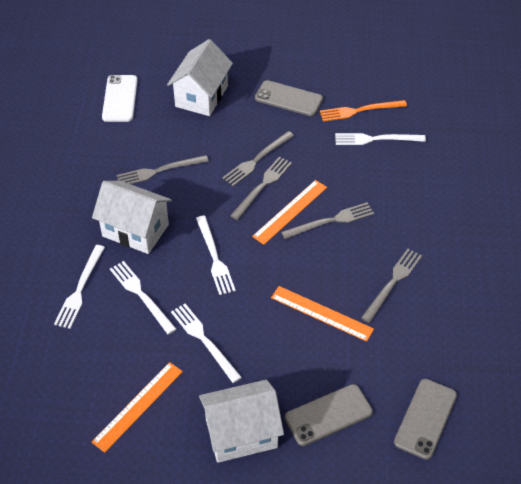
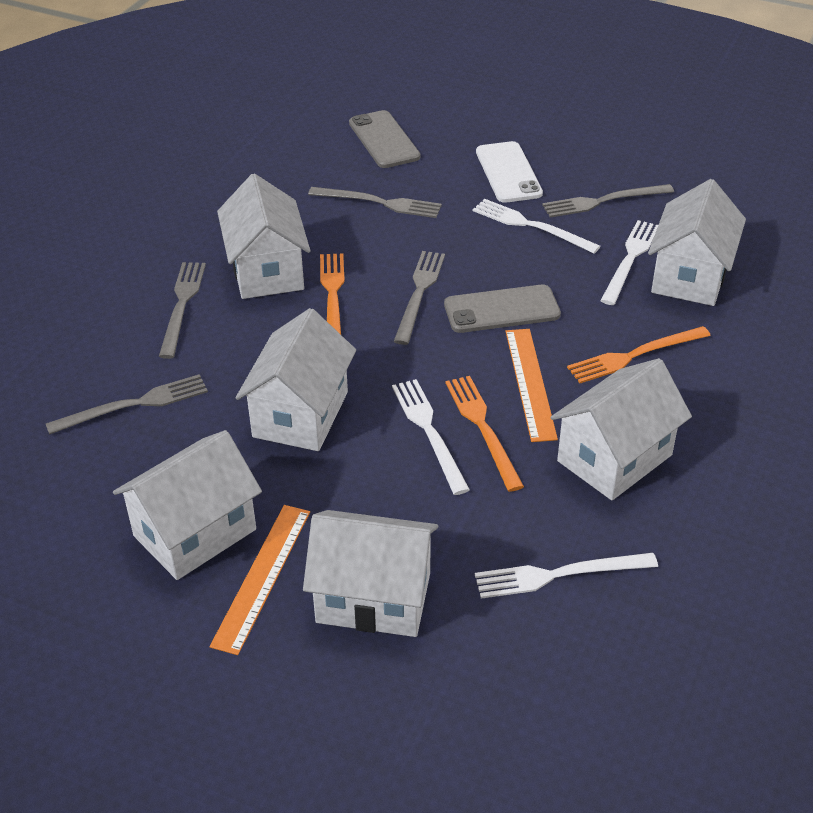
grey phone: [255,80,323,116] [285,384,373,446] [394,379,457,460] = 3 -> [349,110,420,168] [444,284,561,333] = 2
orange fork: [320,100,407,122] = 1 -> [320,253,345,334] [445,376,524,492] [567,326,711,383] = 3
orange ruler: [92,362,183,453] [252,180,327,245] [271,286,374,342] = 3 -> [210,505,310,655] [506,329,558,442] = 2
white fork: [54,245,105,329] [110,261,176,335] [171,304,242,383] [196,216,236,295] [335,133,426,145] = 5 -> [392,379,470,495] [473,199,600,254] [475,553,658,599] [600,220,658,305] = 4
white house: [92,181,172,254] [167,39,233,116] [199,380,284,463] = 3 -> [113,430,262,580] [217,174,310,299] [236,308,356,451] [303,510,438,637] [551,358,692,500] [648,179,746,306] = 6

